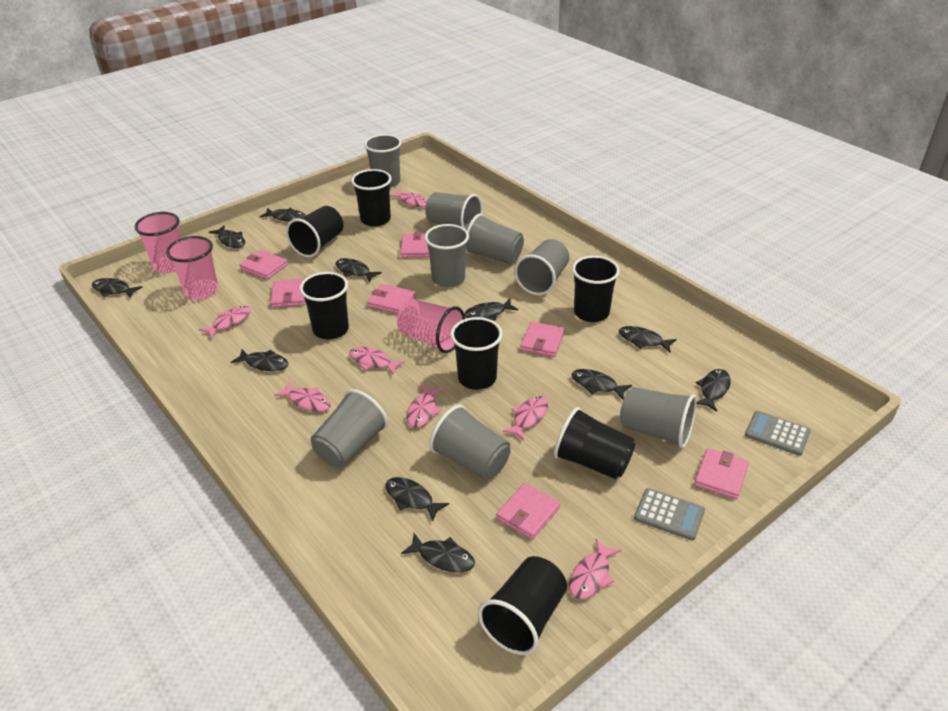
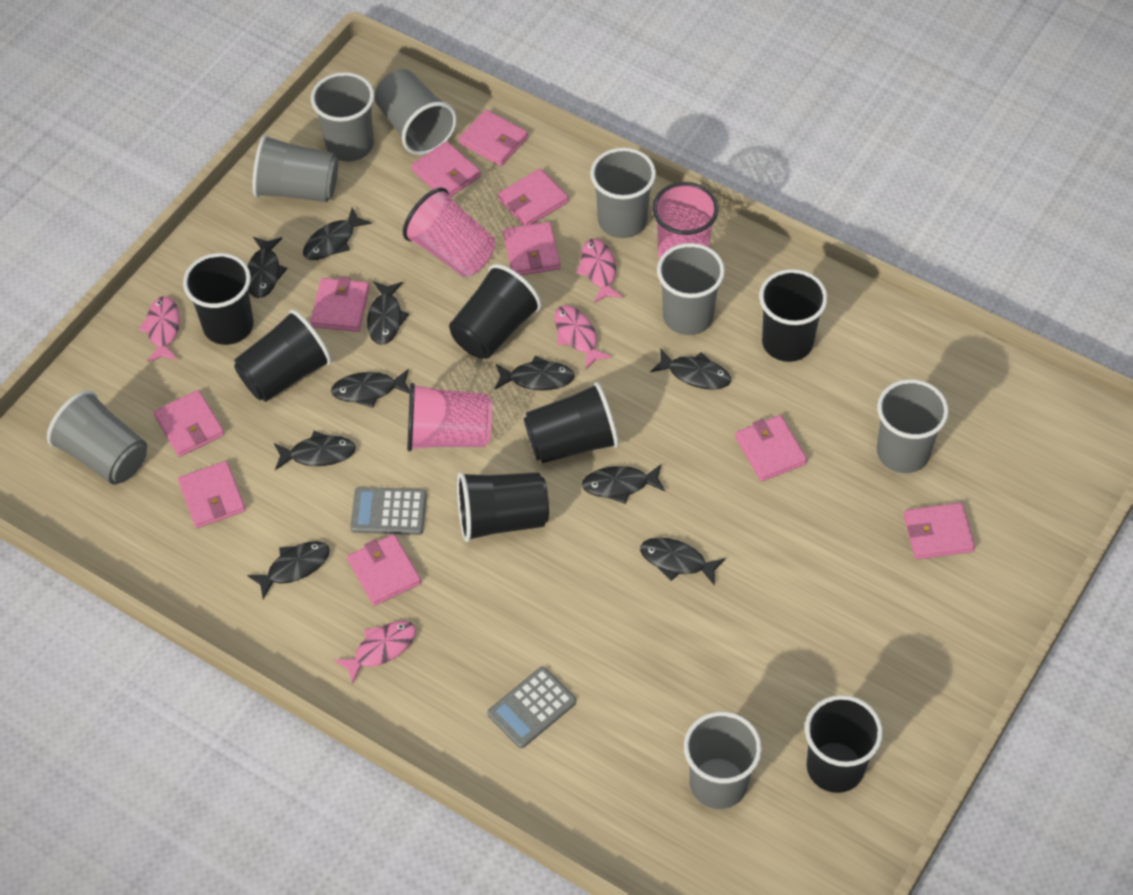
black fish: [92,278,142,298] [209,225,245,248] [231,349,289,371] [260,208,306,222] [336,258,382,282] [385,477,449,521] [401,533,475,572] [464,298,519,320] [571,369,632,399] [619,326,677,352] [696,369,731,411] = 11 -> [247,541,330,599] [248,237,287,298] [274,431,356,470] [303,208,372,260] [331,369,410,408] [367,281,409,345] [495,356,575,390] [582,464,666,504] [640,538,725,586] [650,349,731,390] = 10
pink fish: [199,306,251,338] [274,381,331,412] [349,347,405,375] [390,189,427,207] [406,384,443,428] [502,396,548,441] [569,539,621,599] = 7 -> [139,296,180,362] [334,621,416,685] [554,305,612,370] [577,239,623,303] = 4
pink wallet: [240,250,288,280] [271,279,306,308] [367,284,416,314] [400,232,430,258] [496,483,560,540] [520,322,565,357] [694,448,749,499] = 7 -> [153,390,225,457] [178,461,246,528] [310,277,369,332] [347,534,421,606] [411,141,481,197] [459,110,528,166] [498,168,569,225] [503,222,560,275] [735,415,807,481] [903,502,975,559] = 10

